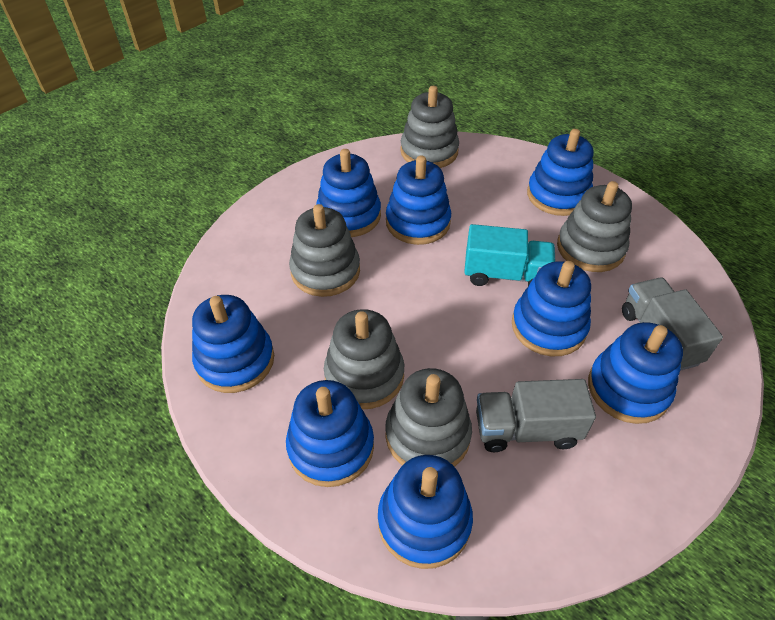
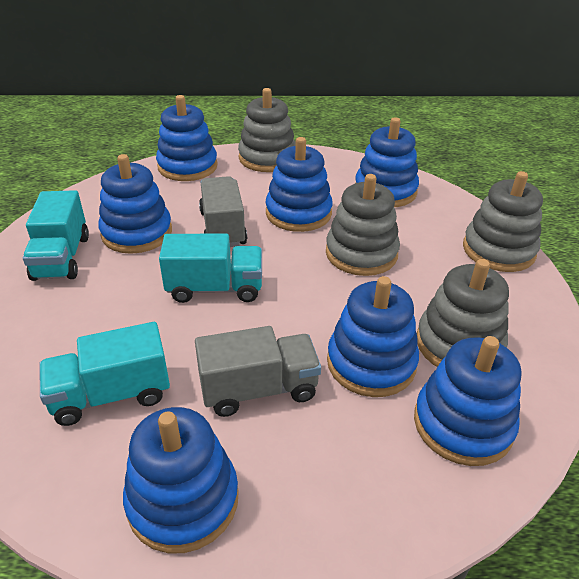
blue stacking toy: [192,295,274,393] [286,380,374,487] [316,149,381,237] [378,455,473,569] [386,155,451,245] [512,261,591,356] [527,129,594,216] [588,322,683,424] = 8 -> [98,154,172,254] [123,407,239,553] [156,95,218,181] [265,137,333,232] [327,276,419,397] [355,117,419,207] [414,336,521,466] = 7
grey stacking toy: [289,204,360,297] [324,309,404,409] [385,368,472,467] [400,86,459,168] [557,181,632,272] = 5 -> [238,88,296,172] [326,174,400,276] [417,259,509,367] [463,171,543,272] = 4
turquoise truck: [464,224,556,286] = 1 -> [23,190,89,281] [39,322,170,426] [159,234,262,303] = 3

